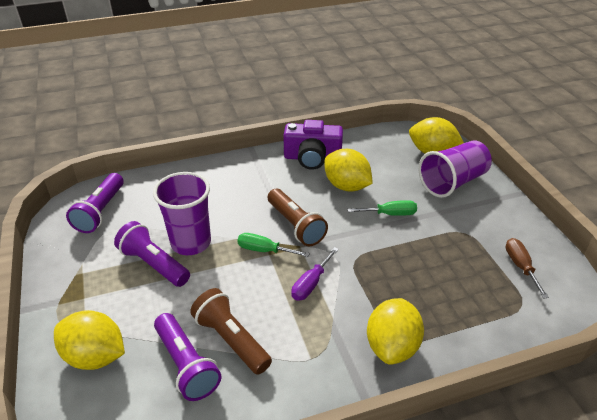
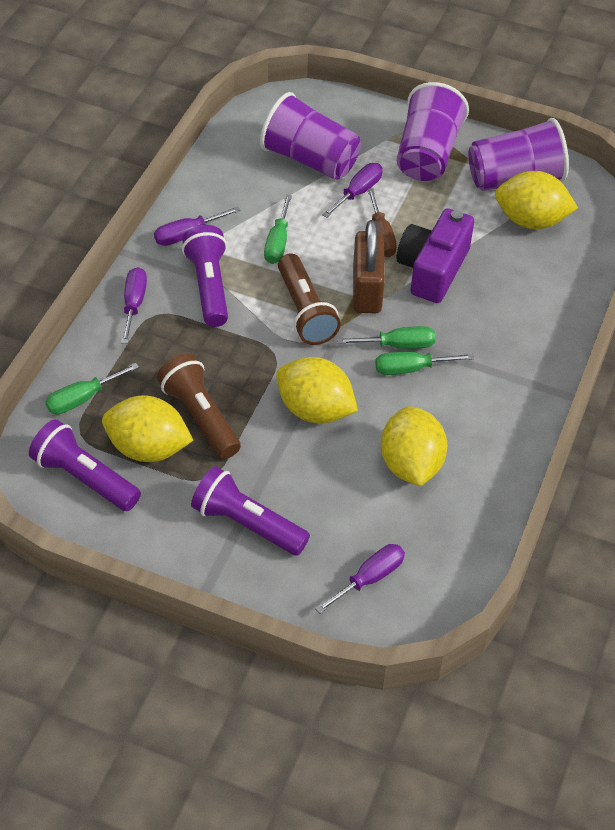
brown padlock: none = 0 -> [353,220,385,313] = 1
green screwdriver: [237,233,310,257] [348,200,417,216] = 2 -> [45,363,139,414] [264,195,292,264] [337,326,435,349] [375,352,474,375] = 4
purple cup: [153,172,211,255] [419,140,492,198] = 2 -> [260,92,361,180] [397,82,469,181] [469,118,569,191] = 3
purple screwdriver: [292,247,339,301] = 1 -> [121,267,147,344] [154,206,240,246] [315,544,405,614] [322,163,383,218] = 4

